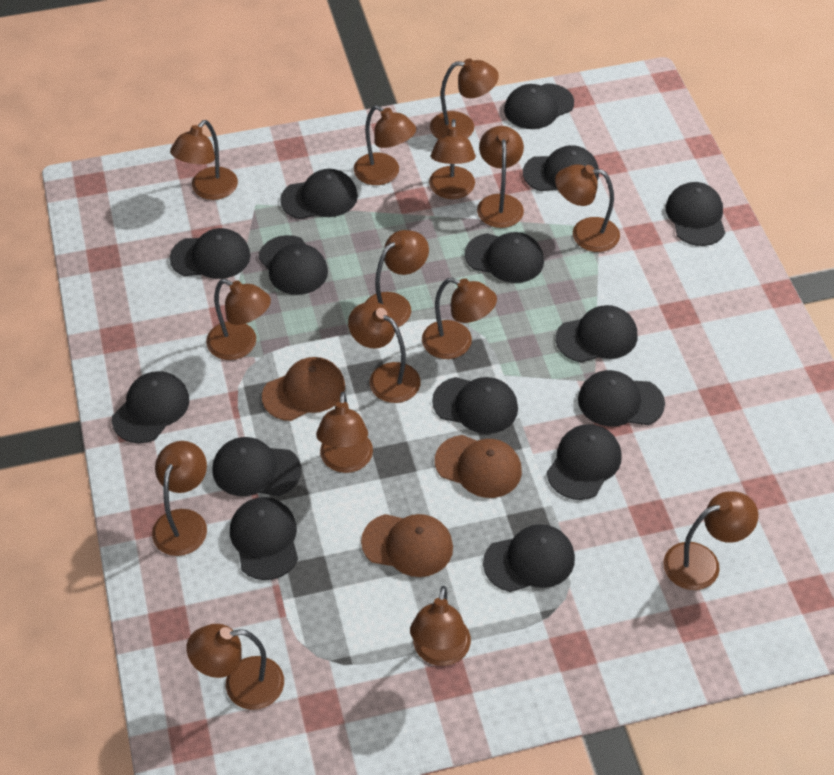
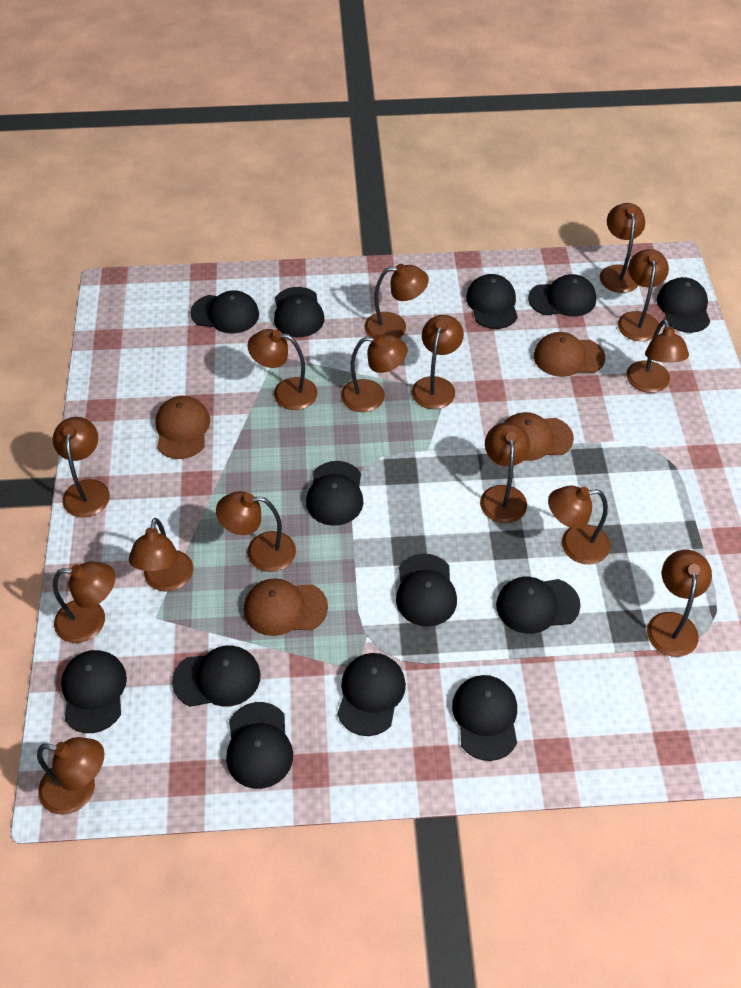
black cap: [112,371,189,443] [170,228,251,279] [212,437,301,496] [230,497,298,580] [259,235,328,295] [280,169,358,219] [432,377,518,434] [465,232,544,283] [483,524,575,592] [504,83,574,129] [523,145,599,191] [547,424,622,500] [556,305,637,363] [578,370,665,426] [666,182,725,246] = 15 -> [61,650,127,733] [172,645,261,707] [190,290,259,333] [226,702,293,789] [274,287,324,337] [306,461,363,526] [337,653,406,736] [396,554,457,627] [452,675,517,761] [466,274,518,329] [496,577,581,634] [528,274,596,317] [657,277,710,333] = 13
brown cap: [262,357,345,421] [361,514,453,577] [435,435,522,498] = 3 -> [155,396,210,459] [244,578,328,636] [505,412,574,461] [534,332,605,377] = 4

